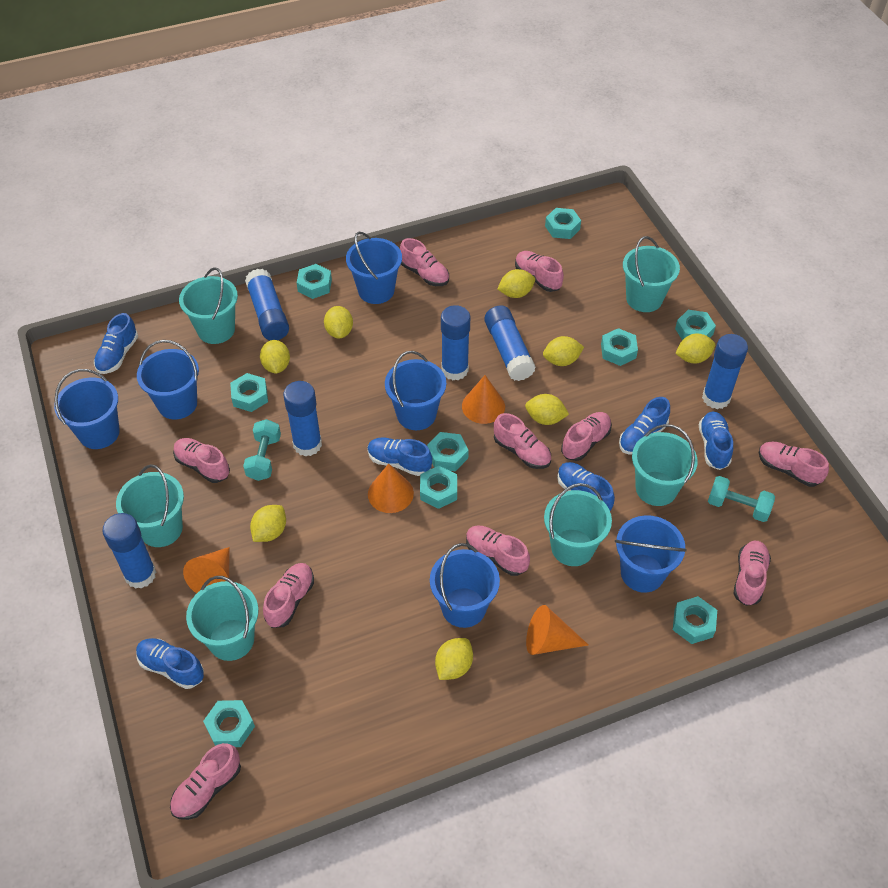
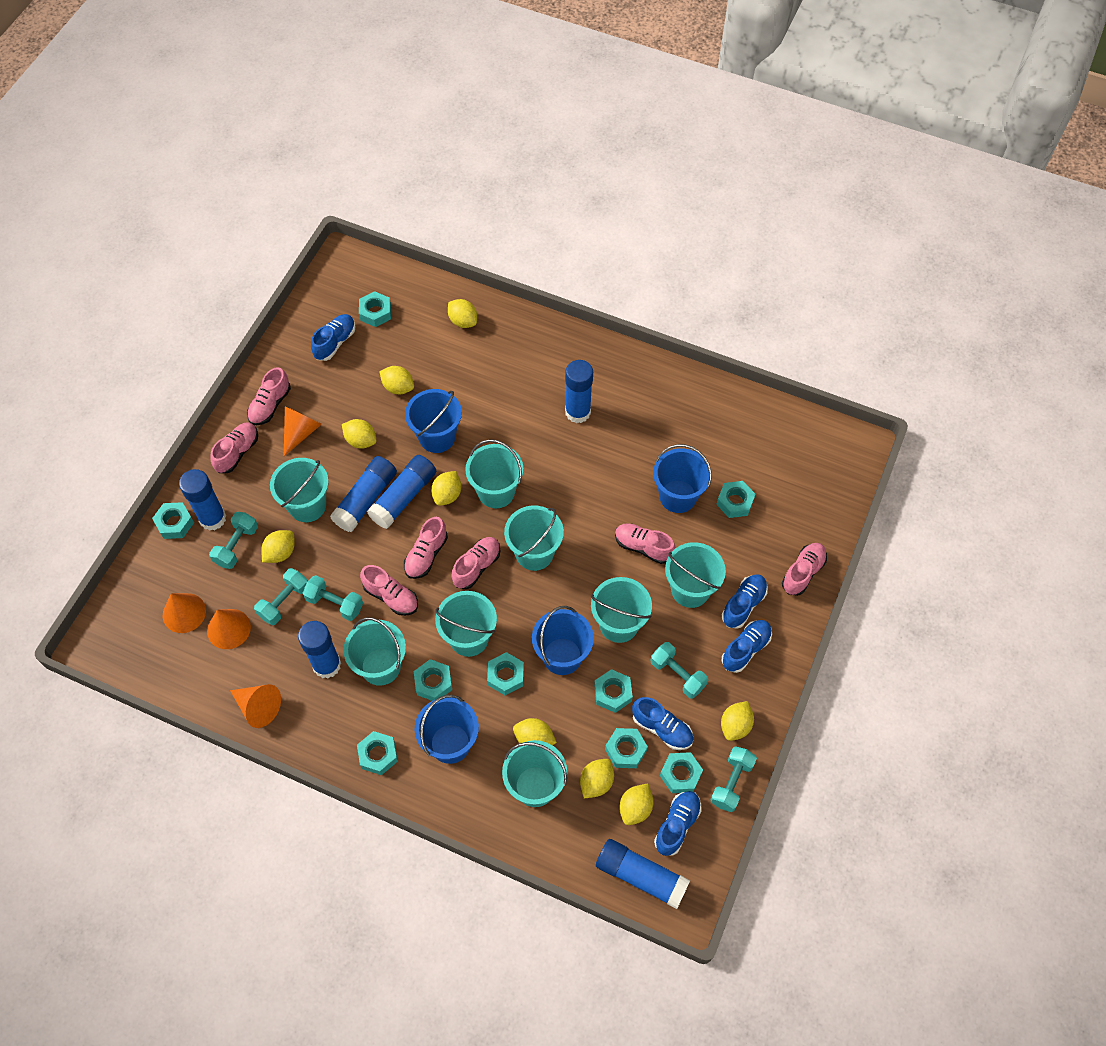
blue bucket: [54,369,120,449] [137,340,199,419] [346,232,402,304] [385,351,446,430] [430,543,500,628] [615,515,687,593] = 6 -> [405,389,462,453] [415,695,479,764] [532,606,594,675] [653,444,712,513] = 4
blue shoe: [94,313,138,374] [136,638,204,689] [367,437,432,476] [557,462,615,511] [619,397,670,455] [699,412,733,470] = 6 -> [311,314,355,361] [632,697,693,750] [654,791,701,856] [722,574,768,629] [722,620,772,673] = 5
pink shoe: [170,743,241,820] [173,438,230,483] [263,563,314,628] [400,238,449,286] [466,525,530,576] [494,413,551,469] [515,251,564,292] [561,412,612,461] [734,541,771,606] [759,442,829,487] = 10 -> [211,422,258,473] [247,367,291,425] [360,565,418,616] [404,517,448,579] [452,537,500,589] [615,523,676,564] [782,543,827,596] = 7
turquoise bucket: [116,464,184,547] [179,267,238,344] [186,576,259,661] [544,483,612,566] [623,236,680,312] [632,424,698,506] = 6 -> [270,458,329,522] [343,617,406,686] [435,591,497,657] [465,439,523,508] [502,740,567,807] [504,506,564,571] [591,577,652,643] [665,542,726,608] = 8
turquoise dumbbell: [243,419,281,481] [708,476,775,522] = 2 -> [209,512,258,569] [254,568,308,625] [303,575,363,621] [650,642,708,699] [710,746,757,812] = 5
yellow lemon: [250,505,286,542] [260,340,290,374] [324,306,353,339] [435,638,473,680] [497,269,535,298] [525,394,569,425] [543,336,584,366] [675,334,715,363] = 8 -> [261,530,295,563] [342,419,376,448] [379,366,414,394] [431,471,461,506] [448,299,477,328] [513,718,557,745] [580,759,614,798] [619,784,654,825] [721,701,754,741] = 9

